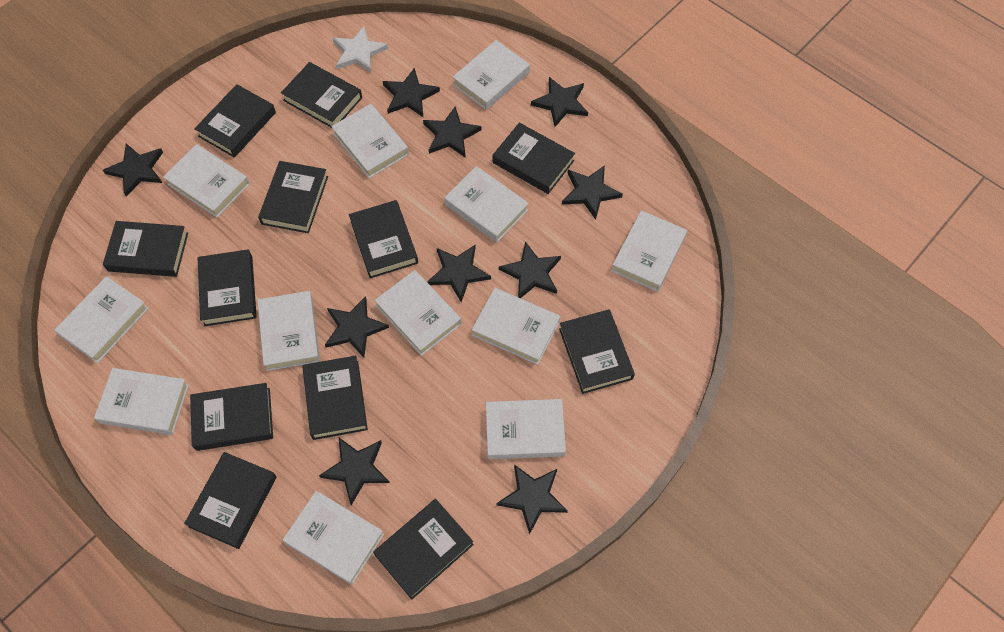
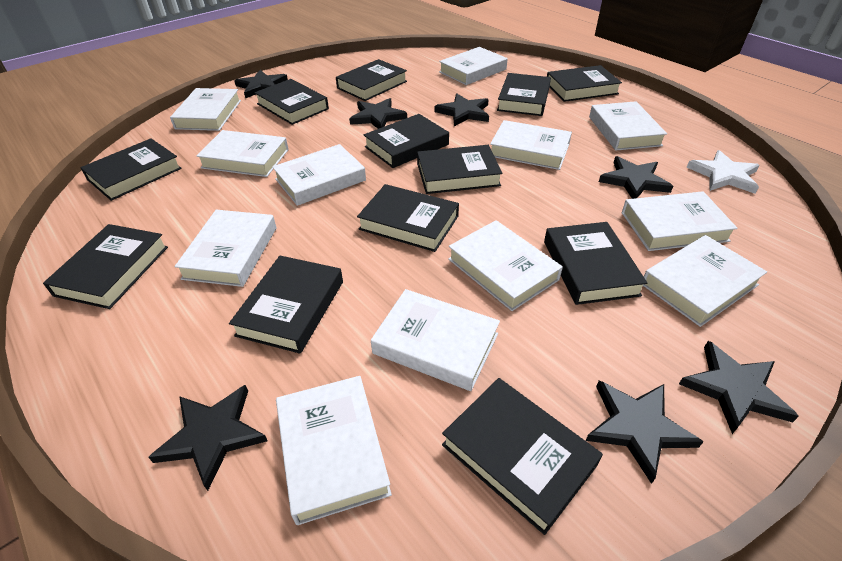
black star: [103,143,163,197] [319,438,390,505] [325,296,389,358] [382,68,440,117] [423,106,482,158] [427,245,491,302] [497,464,568,535] [499,242,561,298] [531,77,588,127] [562,165,623,220] = 10 -> [148,385,267,491] [234,70,288,98] [349,98,407,129] [435,93,489,126] [586,380,704,484] [599,156,673,199] [679,341,799,434] = 7

